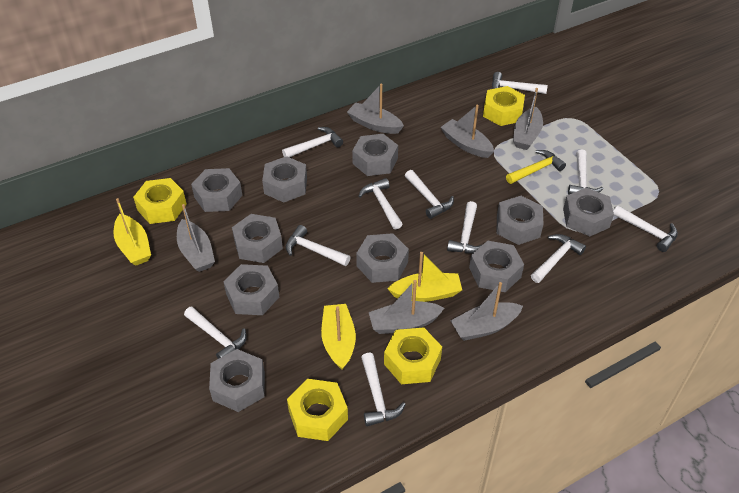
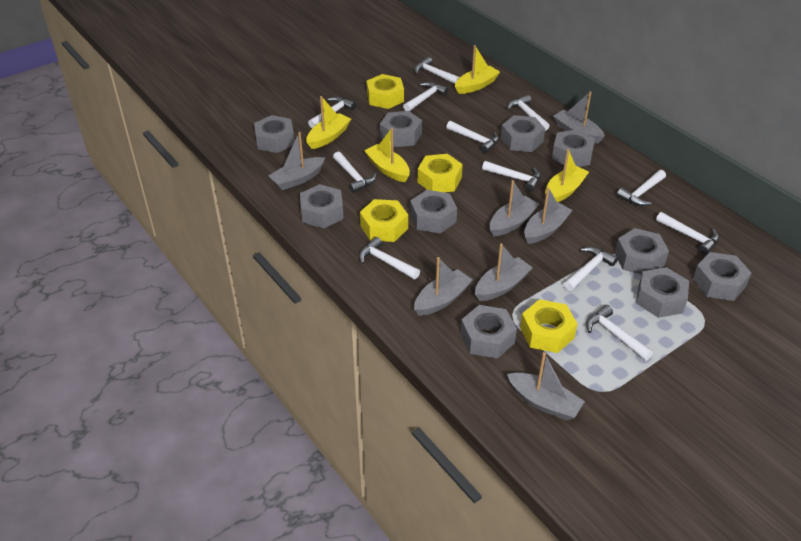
grey boat: [177,204,215,272] [347,84,404,134] [369,280,444,334] [441,105,494,158] [451,282,523,341] [513,88,543,150] = 6 -> [268,132,325,190] [414,257,473,316] [475,243,533,301] [490,180,539,237] [507,352,585,420] [524,187,573,244] [553,91,605,144] = 7
white hammer: [184,307,247,359] [282,127,343,157] [286,225,350,266] [358,178,402,229] [361,352,406,426] [405,170,454,219] [447,201,482,253] [492,72,548,94] [531,234,586,283] [568,149,603,195] [613,205,678,252] = 11 -> [308,97,356,128] [333,152,377,193] [359,237,420,279] [403,82,449,111] [414,57,460,84] [446,121,499,153] [482,161,541,192] [507,95,550,131] [564,247,618,291] [586,305,653,361] [616,170,666,206] [656,212,719,255] = 12
yellow boat: [114,198,151,265] [321,304,356,370] [388,252,462,302] = 3 -> [306,96,351,149] [364,128,410,182] [455,45,500,94] [545,149,589,202] = 4
yellow hammer: [506,150,566,184] = 1 -> none = 0

